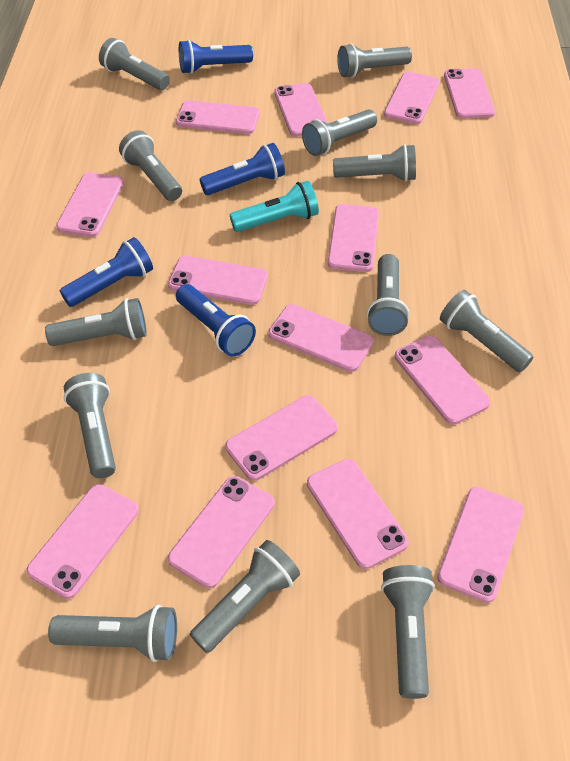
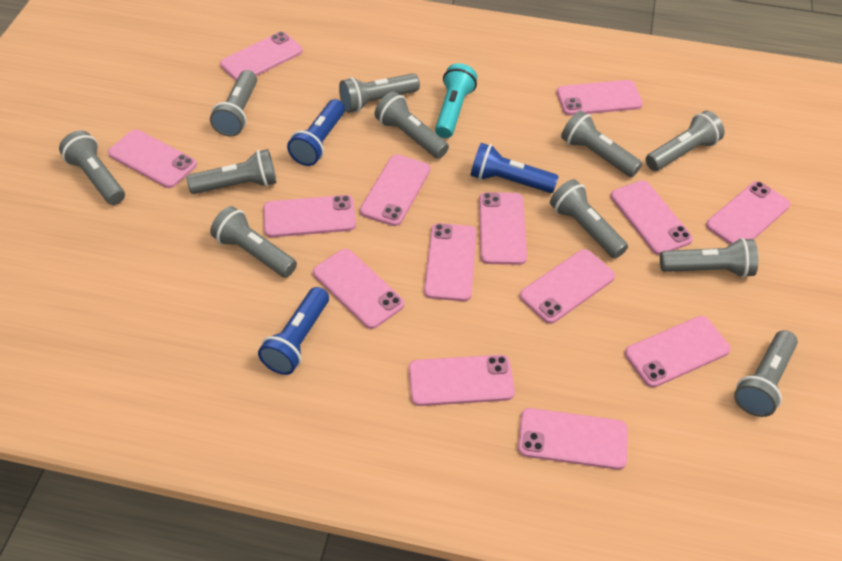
blue flashlight: [60,237,153,307] [176,284,256,356] [179,40,253,74] [200,143,285,195] = 4 -> [258,287,329,375] [287,99,345,166] [471,143,559,193] = 3
grey flashlight: [45,298,147,346] [48,605,177,662] [64,373,116,478] [99,38,170,90] [119,130,182,201] [190,540,300,653] [302,110,377,156] [333,144,416,182] [337,43,412,78] [367,254,409,336] [381,565,435,699] [440,290,533,372] = 12 -> [59,131,125,205] [187,149,277,194] [210,70,257,136] [210,206,297,277] [339,73,420,113] [374,91,449,159] [550,179,628,258] [561,110,642,177] [646,111,725,171] [660,238,758,278] [734,330,798,417] = 11

